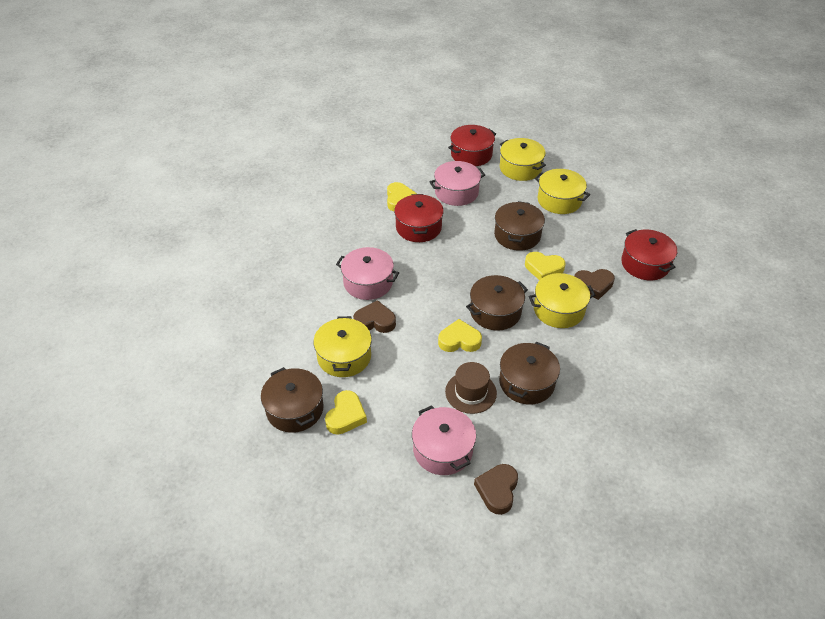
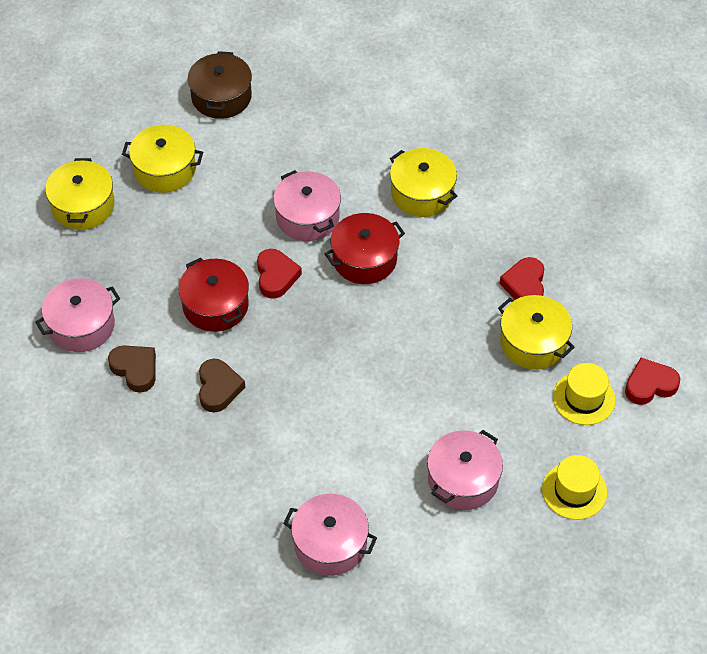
brown hat: [445,362,497,414] = 1 -> none = 0
brown heart: [353,300,396,333] [474,464,518,515] [574,269,615,300] = 3 -> [108,345,156,393] [199,359,245,412] = 2
brown pot: [261,367,324,433] [466,275,528,331] [494,201,545,251] [499,342,560,405] = 4 -> [188,51,252,119] = 1
pink pot: [336,247,399,300] [412,405,476,475] [430,161,485,206] = 3 -> [35,278,120,352] [273,170,341,241] [283,494,377,576] [427,430,503,510] = 4
red heart: none = 0 -> [257,249,302,299] [500,257,544,300] [625,358,680,405] = 3
red pot: [394,194,444,242] [448,125,496,166] [621,229,677,280] = 3 -> [178,257,249,332] [325,213,405,284] = 2
yellow hat: none = 0 -> [542,455,607,520] [553,363,616,425] = 2
yellow heart: [325,390,367,435] [387,182,417,211] [438,319,482,352] [525,252,565,280] = 4 -> none = 0

